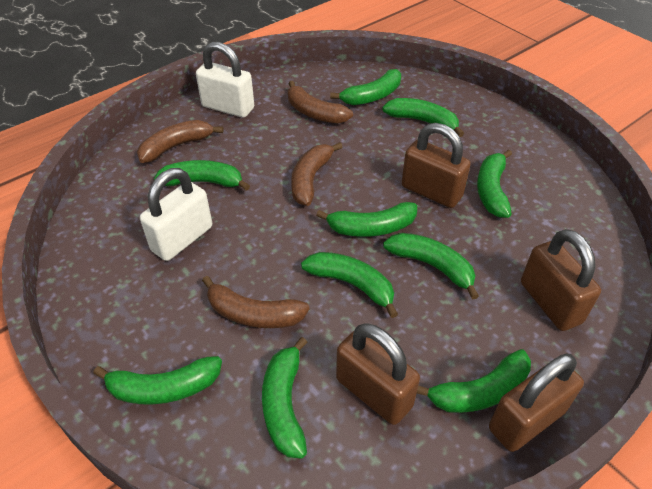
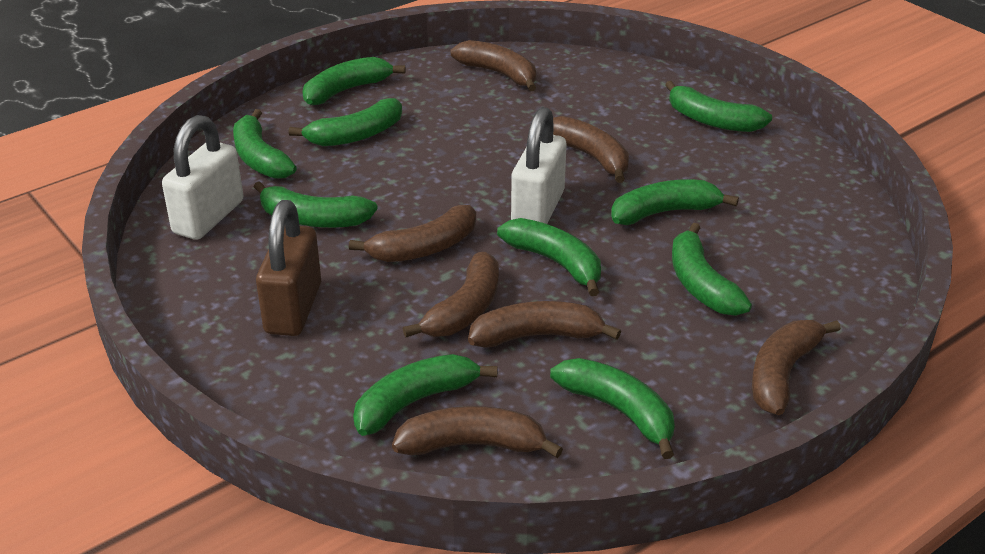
brown banana: [137,120,223,163] [202,276,309,328] [288,81,353,124] [291,142,342,206] = 4 -> [349,205,476,262] [392,406,563,458] [403,252,499,337] [451,40,536,91] [468,301,621,348] [553,116,629,183] [752,320,841,415] = 7
brown padlock: [336,323,420,425] [402,123,471,208] [489,353,584,452] [521,229,601,331] = 4 -> [256,200,321,336] = 1

